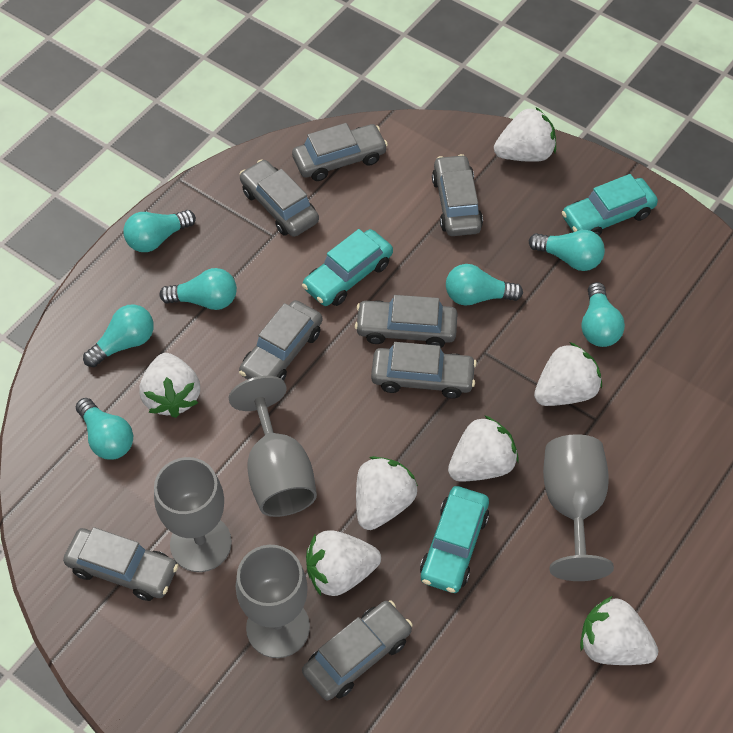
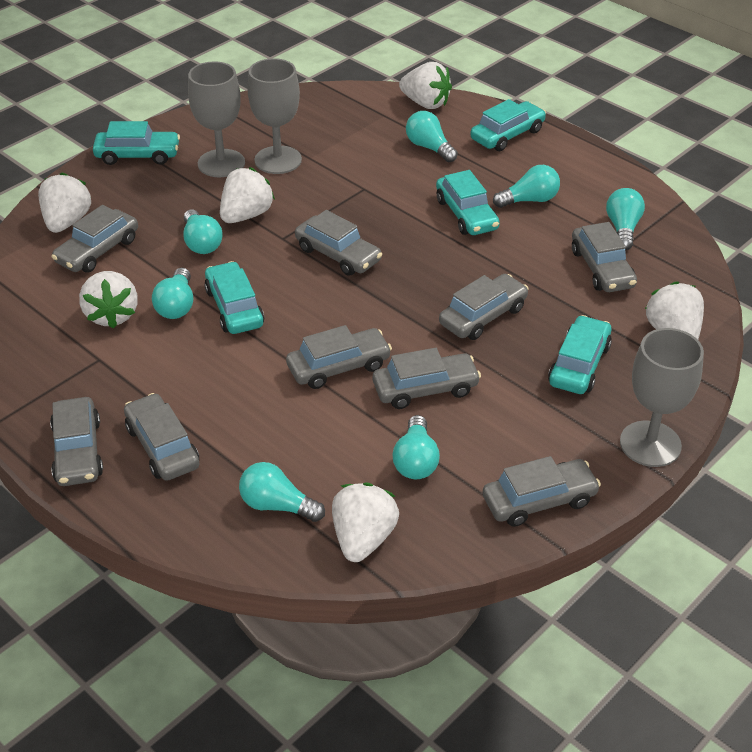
grey car: [63,527,179,601] [239,300,323,381] [240,159,319,237] [292,123,388,181] [302,600,413,700] [355,295,457,348] [371,342,477,399] [432,154,483,236] = 8 -> [50,397,103,486] [51,205,138,273] [124,393,199,481] [286,325,392,389] [295,210,382,276] [373,348,481,409] [439,274,529,340] [483,456,601,527] [572,222,637,292] = 9
grey goblet: [154,457,232,572] [229,376,317,517] [236,545,310,658] [543,434,614,581] = 4 -> [188,61,245,177] [248,58,302,174] [620,328,704,467] = 3
turquoise car: [302,229,393,306] [420,486,489,593] [562,174,658,236] = 3 -> [93,121,180,165] [204,261,264,334] [436,170,500,235] [470,99,546,151] [548,315,612,394] = 5
white strawberry: [139,353,200,418] [306,530,381,596] [356,456,418,530] [448,415,519,481] [494,107,556,162] [534,342,602,406] [580,596,658,665] = 7 -> [38,173,92,233] [79,271,138,329] [220,167,275,223] [332,483,399,562] [399,62,452,109] [645,281,704,340] = 6

